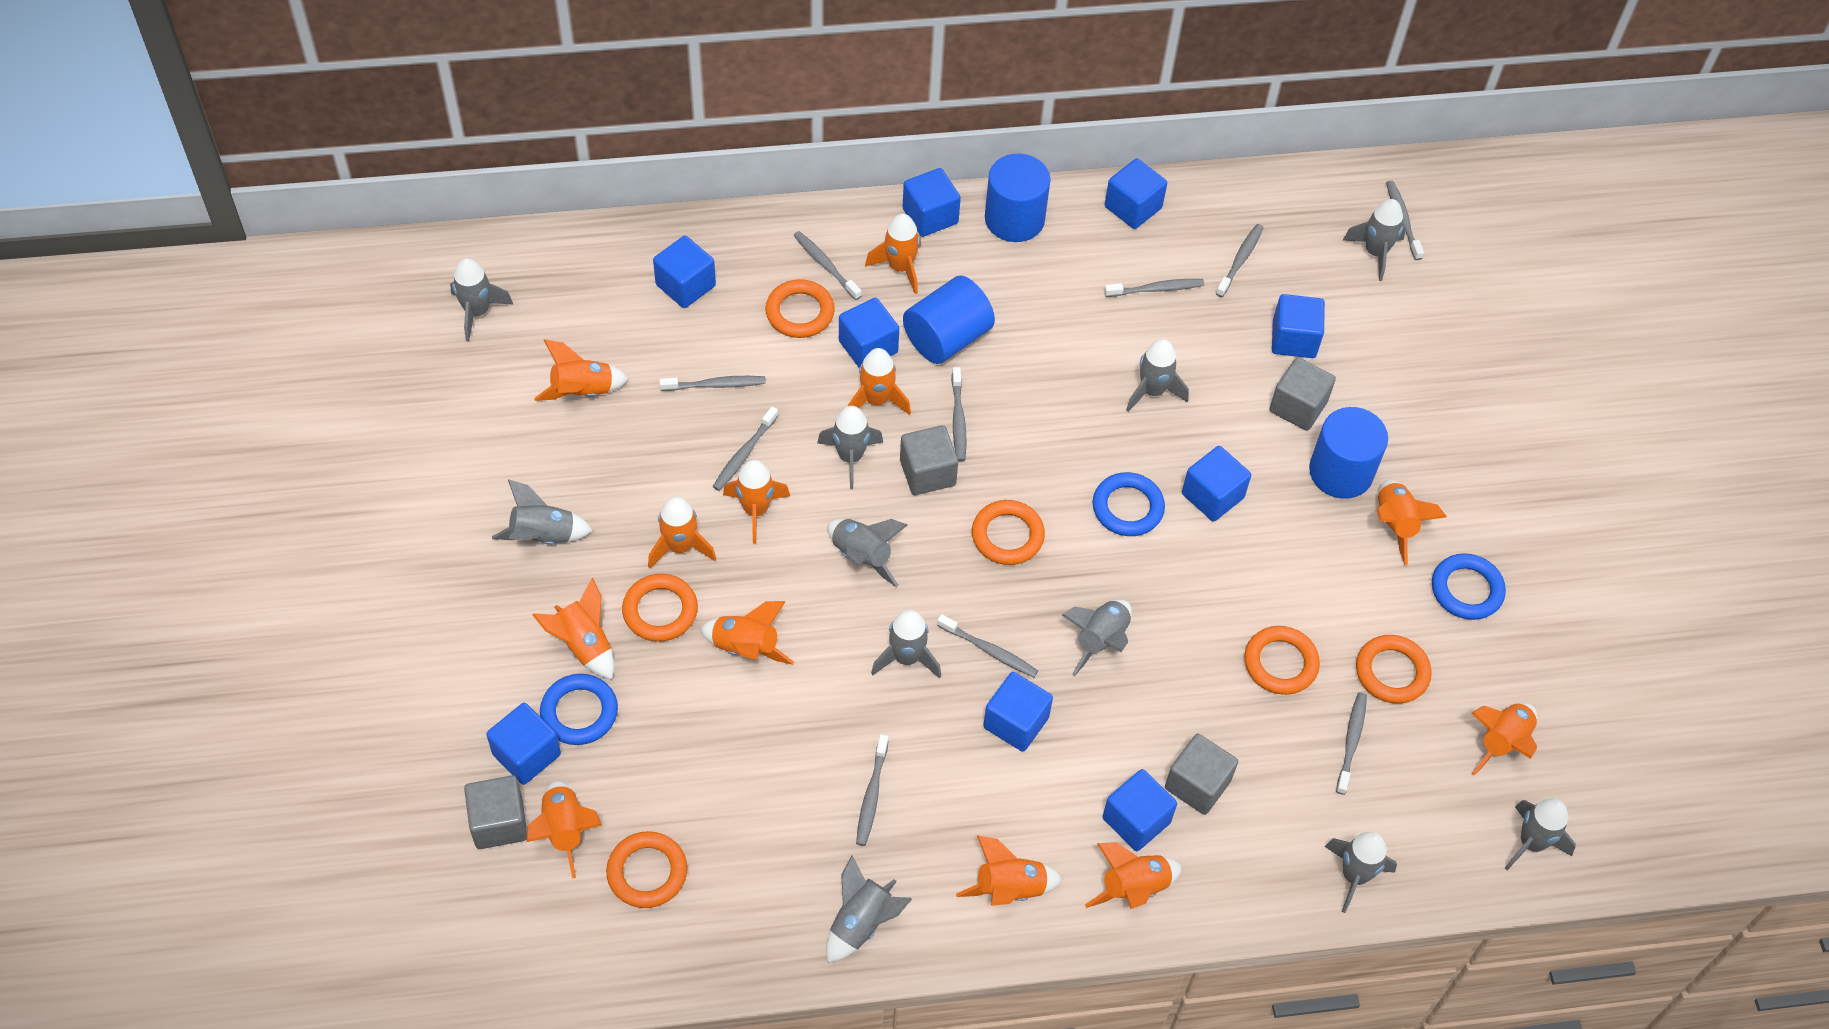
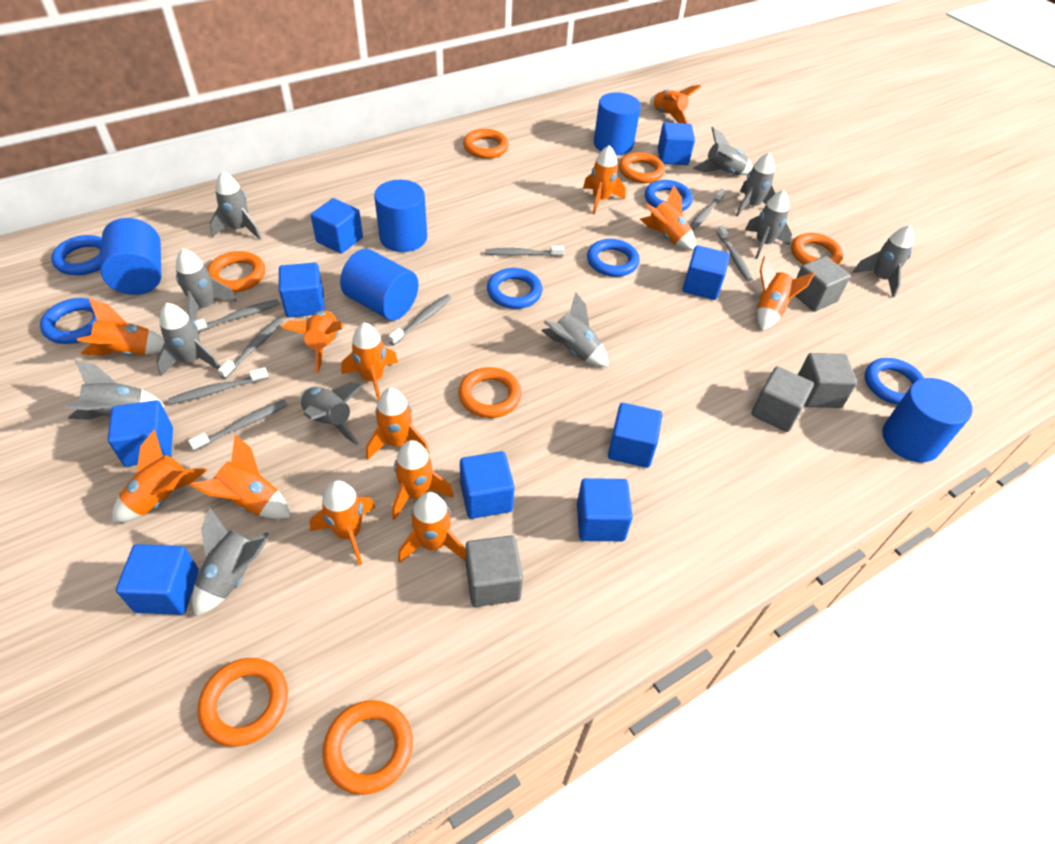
blue cylinder: [903,276,995,364] [985,154,1051,242] [1309,407,1388,499] = 3 -> [100,218,161,295] [340,249,419,320] [374,180,427,252] [594,92,641,155] [882,378,973,462] = 5
blue ring: [540,674,618,745] [1092,472,1165,536] [1432,553,1506,620] = 3 -> [40,298,97,344] [51,235,102,275] [487,268,542,309] [587,239,640,277] [645,180,693,211] [865,358,924,405] = 6
grey toothbrush: [659,376,766,391] [713,406,779,491] [793,231,862,300] [856,735,889,846] [937,614,1038,678] [952,367,966,461] [1104,279,1204,297] [1216,224,1264,297] [1336,692,1367,795] [1386,181,1424,260] = 10 -> [168,367,268,405] [188,400,287,451] [194,299,280,332] [218,317,284,379] [389,295,451,345] [485,246,564,256] [690,188,726,231] [717,225,752,281] = 8
orange ring: [606,831,687,908] [622,574,698,642] [765,279,835,338] [972,500,1045,565] [1244,626,1320,695] [1356,635,1432,704] = 6 -> [197,658,288,747] [207,251,265,292] [322,700,413,795] [458,367,522,418] [463,129,509,159] [619,152,665,183] [791,233,843,264] = 7
orange rocket: [527,781,602,879] [532,578,614,680] [534,339,629,401] [648,497,716,568] [700,601,794,665] [723,460,790,543] [848,348,911,415] [865,213,921,294] [956,835,1063,906] [1085,842,1182,909] [1376,480,1447,565] [1471,703,1537,776] = 12 -> [77,298,165,356] [112,430,207,523] [190,434,290,519] [282,310,343,373] [310,480,376,565] [341,323,398,400] [366,388,429,460] [392,440,454,520] [398,492,466,563] [583,145,626,214] [640,185,696,250] [650,85,701,124] [757,256,815,331] = 13

